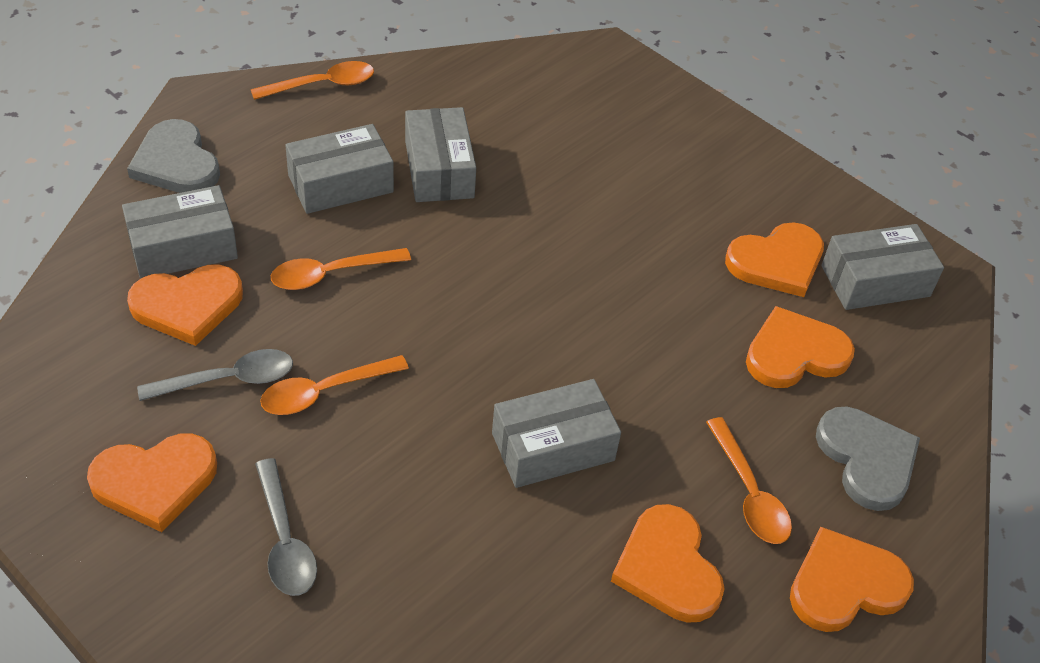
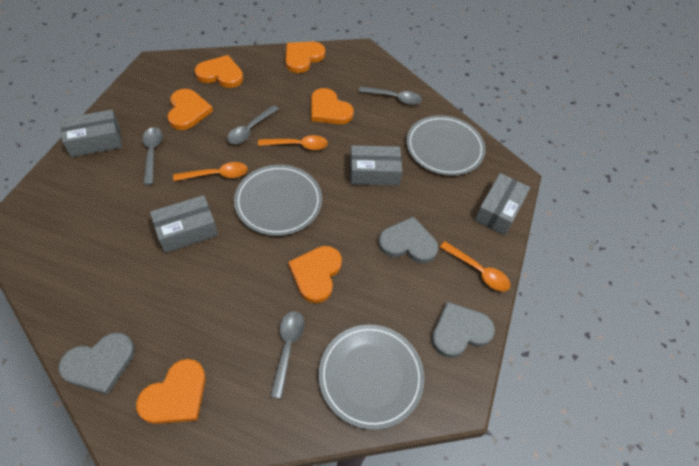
grey box: [122,185,238,279] [285,124,394,214] [405,107,476,202] [492,379,621,488] [821,224,944,310] = 5 -> [61,110,122,157] [150,195,218,253] [350,145,402,186] [475,173,530,235] = 4
grey heart: [127,119,220,193] [816,406,920,511] = 2 -> [59,332,135,395] [378,217,438,263] [431,302,495,358] = 3
grey plate: none = 0 -> [234,165,322,236] [319,325,425,430] [406,115,486,176] = 3
grey spoon: [137,349,293,401] [255,458,317,596] = 2 -> [142,127,163,185] [227,105,279,144] [270,311,305,399] [359,86,422,105] = 4
orange spoon: [251,61,374,100] [260,355,409,415] [271,248,411,290] [706,417,792,544] = 4 -> [173,162,248,181] [258,135,328,150] [440,241,510,291] = 3

